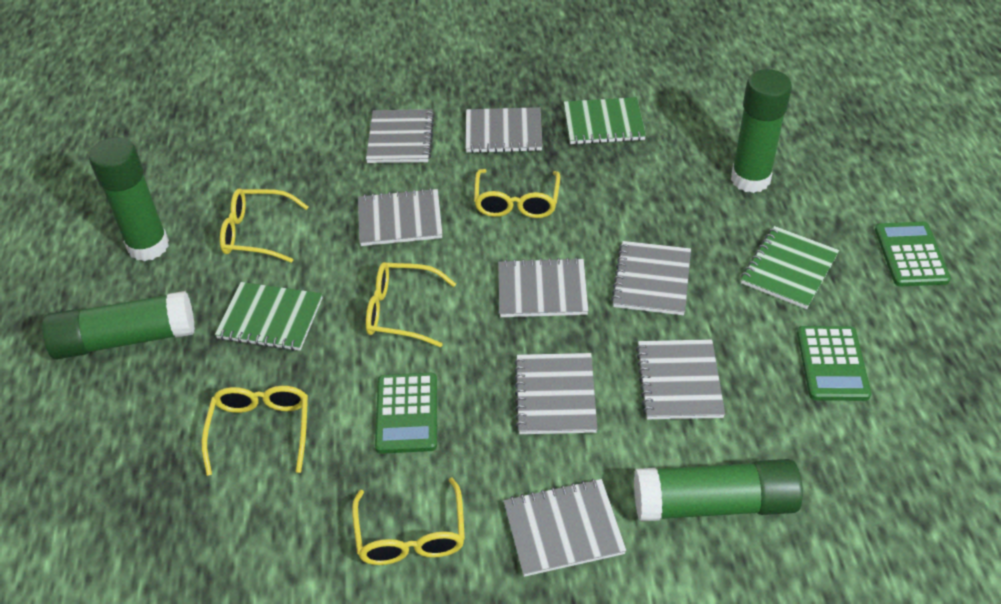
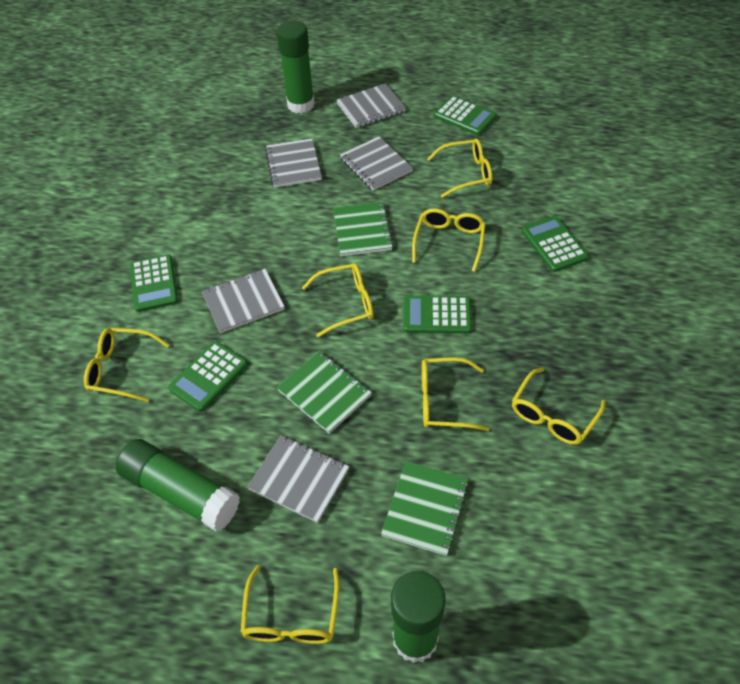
green calculator: [375,373,437,454] [797,326,871,401] [875,222,951,286] = 3 -> [130,254,178,312] [168,341,248,412] [403,295,472,334] [434,96,497,135] [522,216,588,272] = 5
green glue stick: [42,291,195,359] [89,137,169,261] [634,459,803,522] [731,69,792,193] = 4 -> [115,439,240,531] [277,21,315,114] [391,571,446,663] = 3
grey notebook: [358,188,443,246] [366,109,434,163] [465,107,542,153] [498,258,588,317] [503,479,626,577] [514,353,597,434] [611,241,691,315] [636,340,725,419] = 8 -> [202,269,285,333] [247,435,349,523] [265,138,322,188] [337,84,406,128] [340,136,413,191] = 5
yellow glasses: [202,386,308,476] [220,189,308,263] [352,478,465,565] [366,262,456,347] [474,169,560,218] = 5 -> [84,328,169,402] [240,565,339,644] [302,263,374,337] [412,208,486,272] [422,357,489,431] [427,139,492,198] [512,368,606,445] = 7

